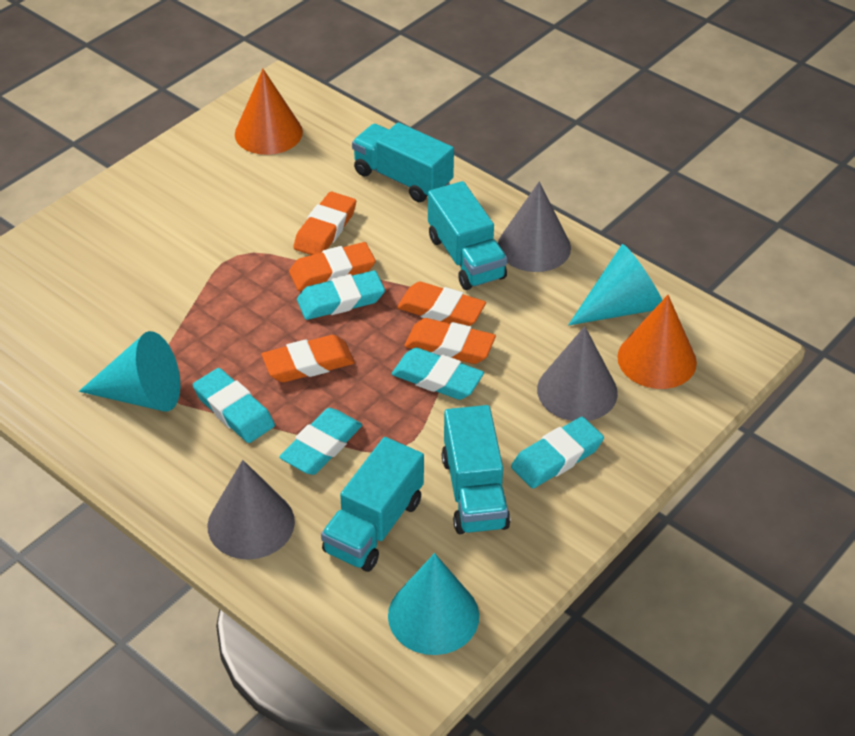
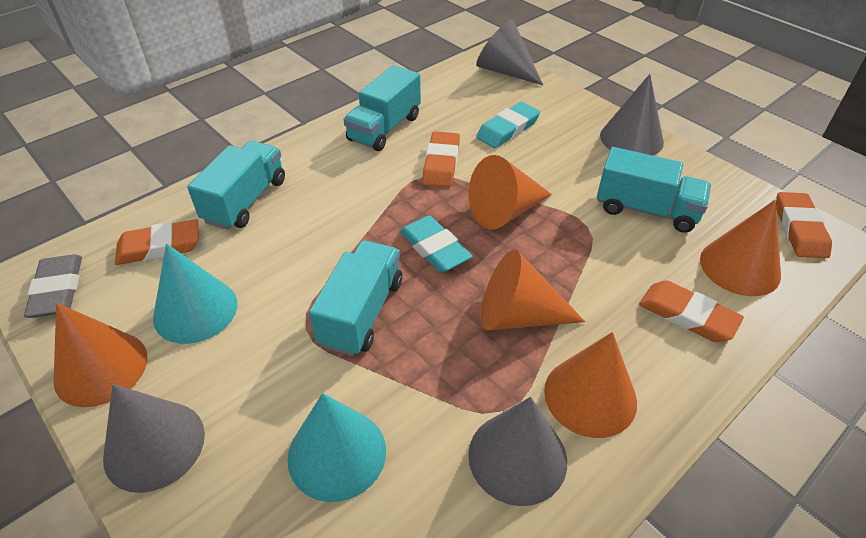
grey cone: [207,460,295,560] [498,182,571,272] [537,326,618,421] = 3 -> [103,384,205,493] [468,397,567,506] [476,20,543,85] [600,74,664,156] = 4
grey eraser: none = 0 -> [24,254,82,318] = 1
orange cone: [235,69,303,155] [617,295,697,389] = 2 -> [54,303,147,407] [469,155,552,230] [481,249,585,330] [544,332,637,438] [700,200,781,296] = 5
orange eraser: [261,335,355,382] [289,242,376,291] [293,192,356,255] [397,282,486,326] [404,318,496,364] = 5 -> [115,219,199,265] [422,131,460,187] [639,280,744,342] [776,192,832,258] = 4
turquoise cone: [79,331,180,412] [388,553,479,655] [568,244,662,325] = 3 -> [153,243,237,344] [287,393,386,502] = 2
turquoise eraser: [193,368,275,443] [279,408,362,475] [297,270,385,320] [392,347,484,400] [511,417,604,488] = 5 -> [400,216,472,273] [476,102,540,148] = 2

